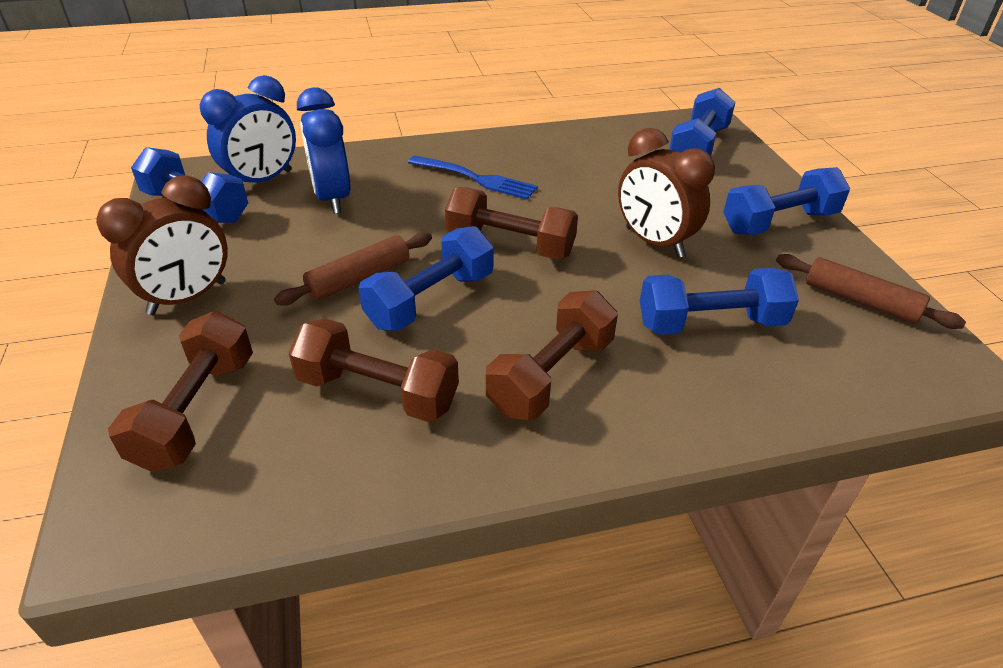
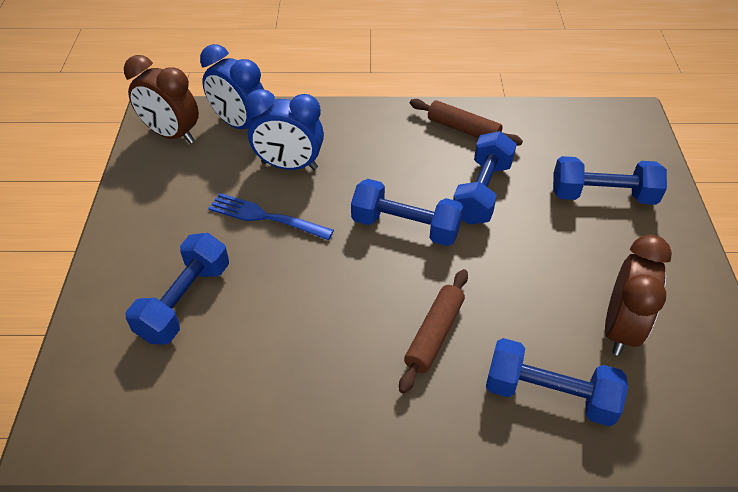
brown dumbbell: [108,311,253,472] [289,318,459,422] [445,187,578,260] [486,290,618,420] = 4 -> none = 0

